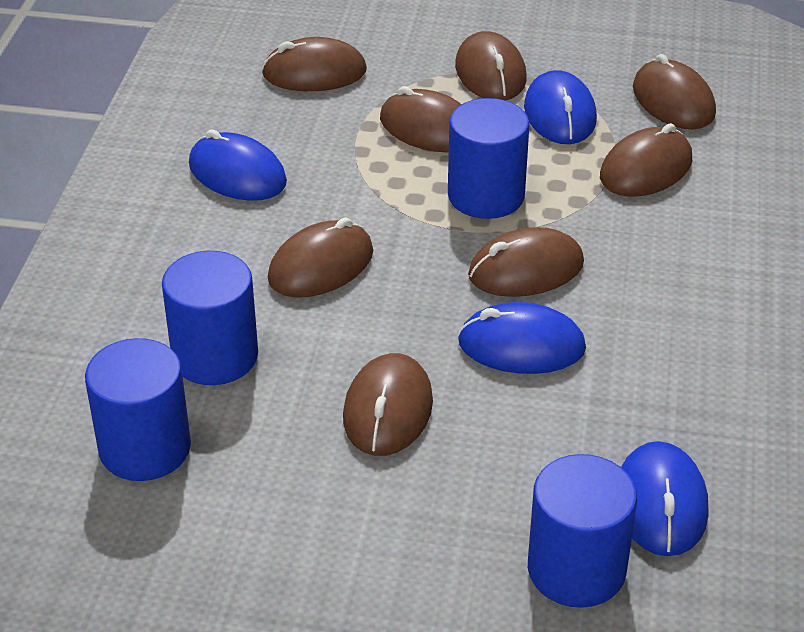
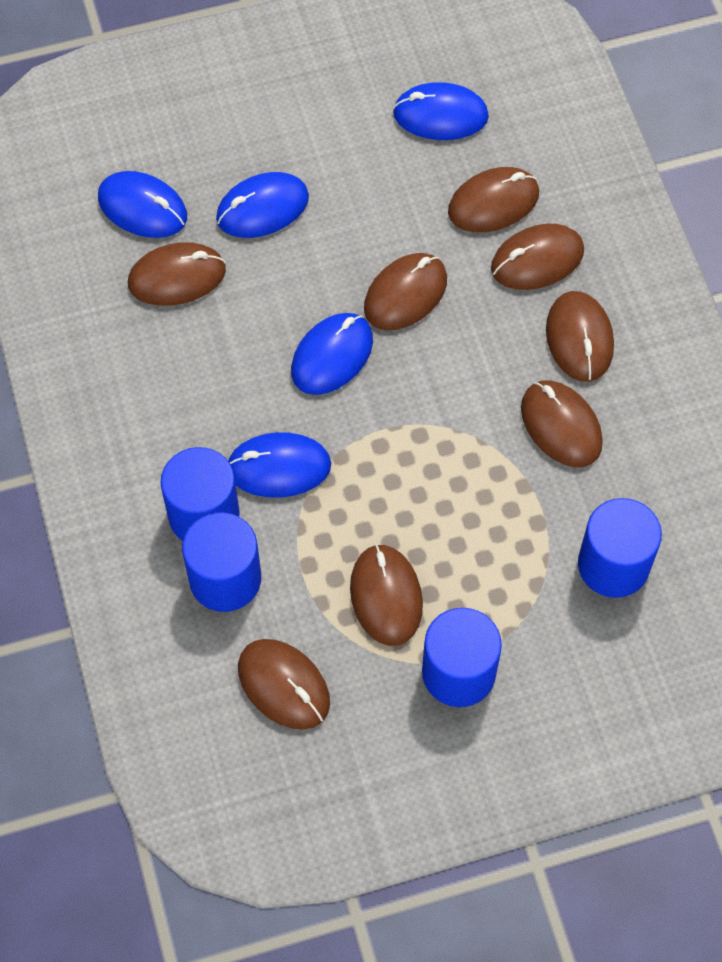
blue mouse: [189,129,287,201] [458,302,586,374] [524,70,597,144] [621,441,709,556] = 4 -> [98,171,187,238] [216,172,309,238] [228,432,331,498] [291,313,373,395] [393,82,489,140] = 5

